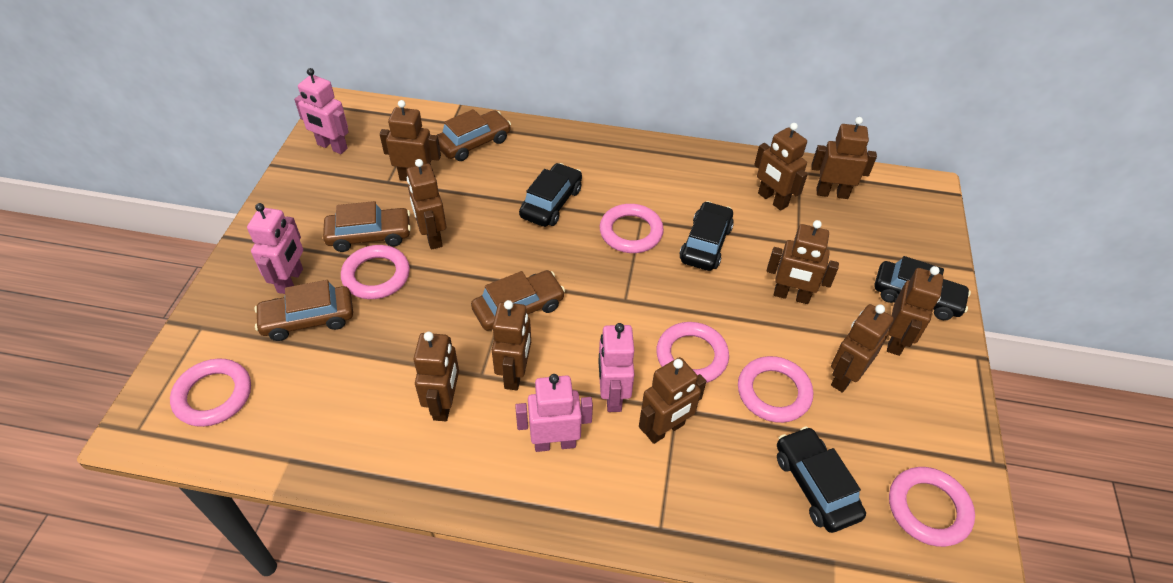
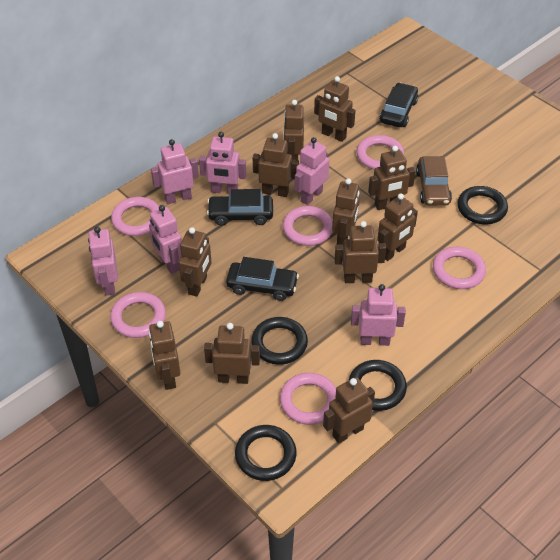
black car: [519,163,582,227] [679,201,734,271] [777,426,866,533] [875,256,971,320] = 4 -> [207,189,273,226] [226,257,299,301] [379,83,418,127] = 3
black ring: none = 0 -> [235,425,297,481] [251,317,308,365] [348,360,407,411] [457,186,508,225] = 4
brown car: [254,280,353,341] [323,201,411,252] [437,109,511,161] [471,270,565,331] = 4 -> [416,156,452,206] = 1
brown robot: [380,100,441,181] [407,159,446,250] [413,332,459,421] [492,300,531,390] [639,357,706,444] [754,123,808,211] [767,220,839,304] [811,117,877,199] [831,304,894,393] [887,266,943,356] = 10 -> [149,321,180,390] [179,227,211,297] [204,323,260,384] [253,133,299,197] [283,100,304,160] [314,76,356,142] [323,377,375,444] [332,178,360,245] [335,221,386,283] [368,146,416,210] [377,193,418,261] = 11
pink robot: [247,203,303,294] [294,68,348,154] [515,374,593,452] [598,323,634,412] = 4 -> [88,226,118,296] [149,205,182,274] [151,139,199,204] [199,132,246,194] [295,137,329,205] [351,284,406,346] = 6

